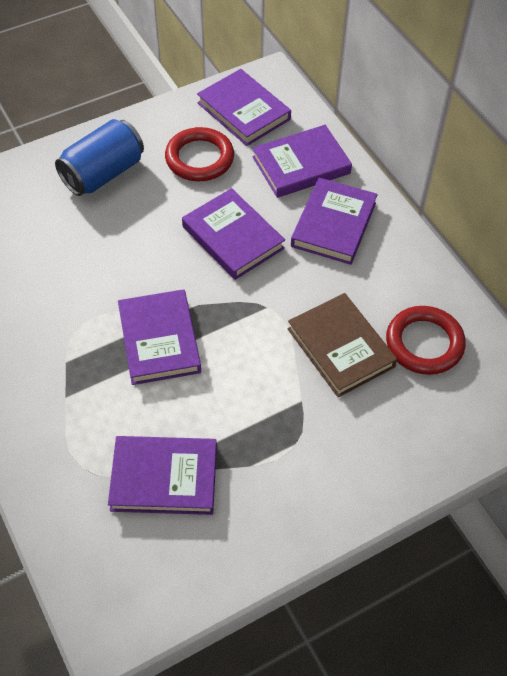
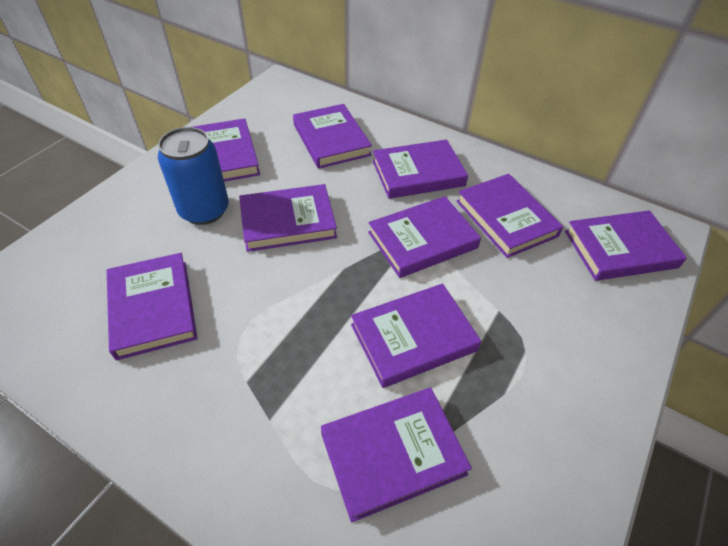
brown book: [288,293,397,397] = 1 -> none = 0
purple book: [108,436,217,515] [118,289,201,385] [182,188,285,280] [197,69,291,146] [252,125,352,198] [291,177,378,265] = 6 -> [107,253,197,360] [193,118,260,182] [239,184,337,252] [293,104,372,169] [321,388,472,523] [351,284,481,388] [368,196,481,278] [372,140,468,199] [456,174,563,258] [565,210,687,281] = 10
red ring: [165,127,234,181] [386,306,466,375] = 2 -> none = 0

